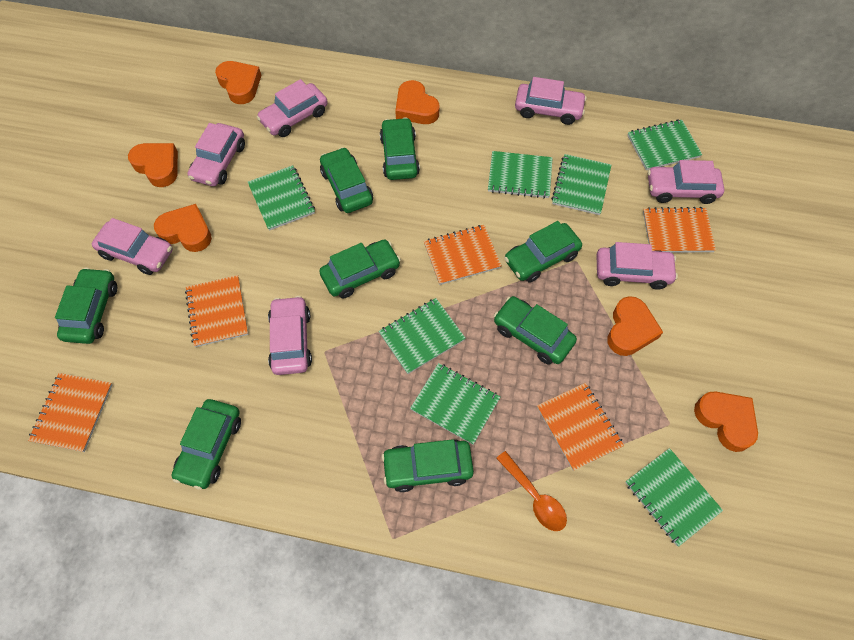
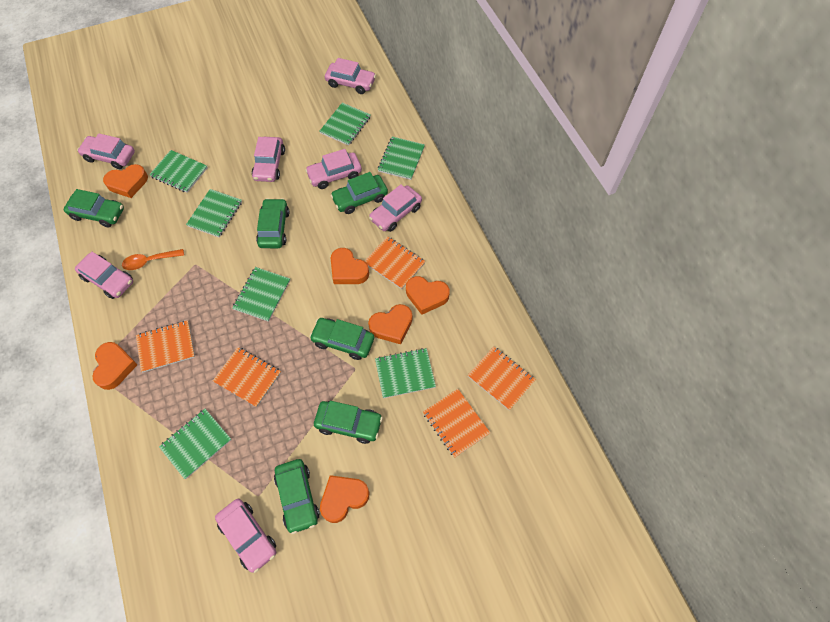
green car: [55,267,117,344] [172,399,241,490] [319,239,401,298] [320,147,373,213] [380,117,420,180] [381,439,474,492] [494,296,577,365] [504,221,582,283] = 8 -> [64,189,124,228] [256,198,290,248] [274,459,320,534] [309,318,374,360] [314,401,383,444] [330,172,388,214] = 6

